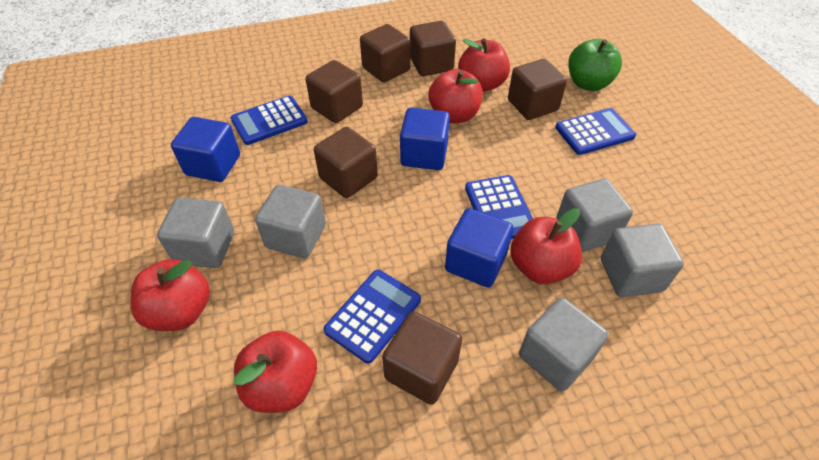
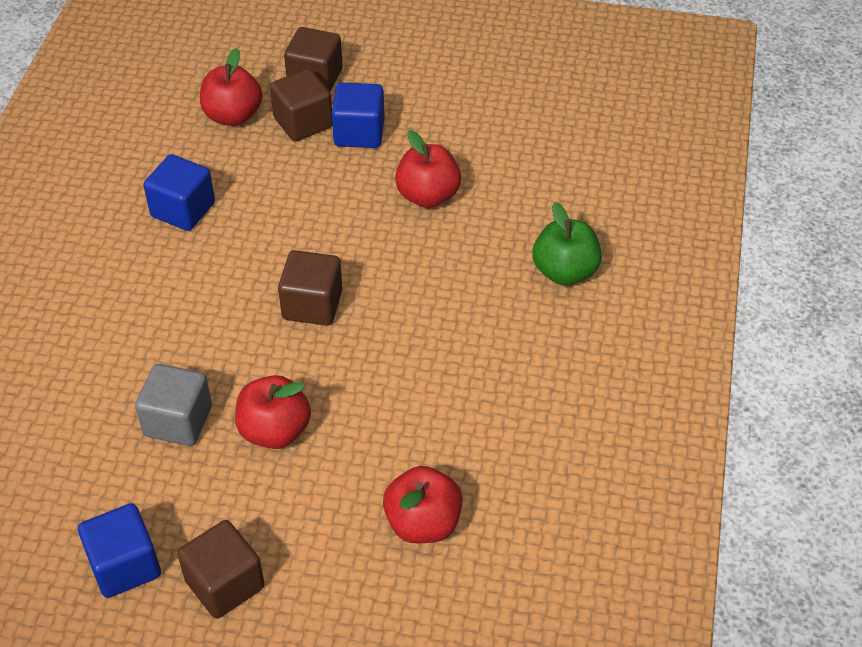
blue calculator: [231,96,308,145] [324,270,421,364] [465,175,533,239] [555,108,636,155] = 4 -> none = 0
brown cube: [306,60,363,123] [314,127,378,198] [360,24,411,83] [382,311,462,405] [410,21,456,76] [508,59,567,120] = 6 -> [177,520,265,619] [270,69,332,142] [278,250,343,326] [284,27,343,92] = 4
grey cube: [157,198,234,268] [255,185,326,258] [519,298,608,392] [556,178,633,252] [601,223,684,297] = 5 -> [135,364,212,446] = 1
red apple: [131,259,210,331] [234,331,317,413] [428,69,483,123] [458,38,510,92] [510,208,582,284] = 5 -> [200,48,262,126] [235,375,311,449] [383,466,463,543] [395,130,461,208] = 4

